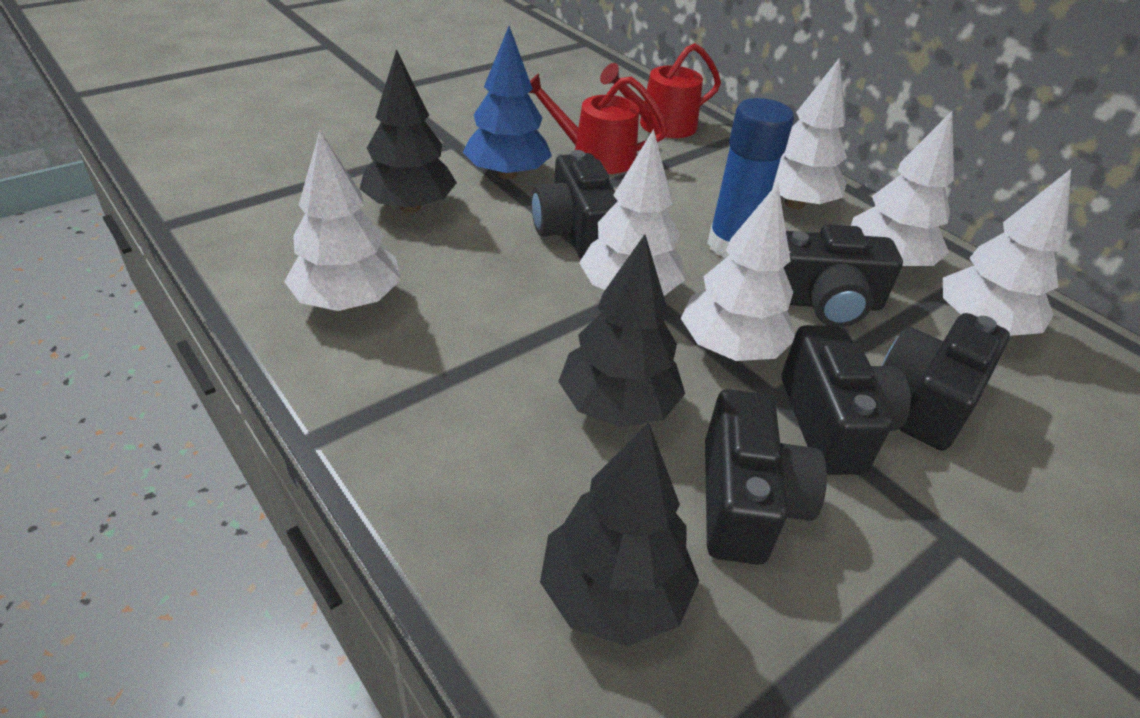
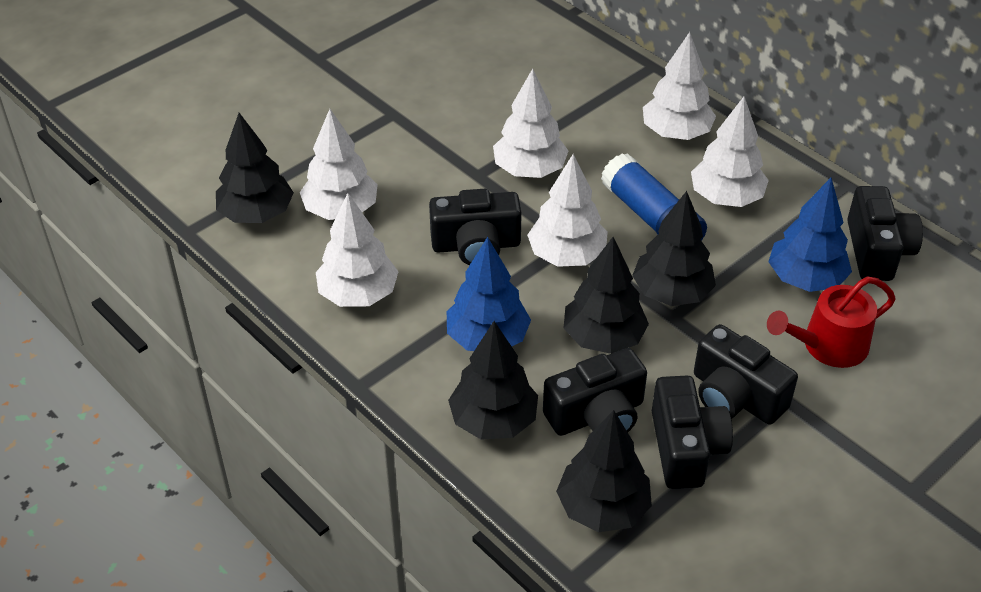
black tree: [359,49,457,213] [540,422,699,646] [558,234,685,427] = 3 -> [216,113,294,223] [448,321,538,440] [556,410,652,532] [563,237,649,354] [632,191,716,306] = 5
blue tree: [463,26,552,180] = 1 -> [447,237,531,351] [768,178,852,292] = 2
red watering can: [529,73,668,174] [600,43,721,138] = 2 -> [767,277,896,368] = 1

